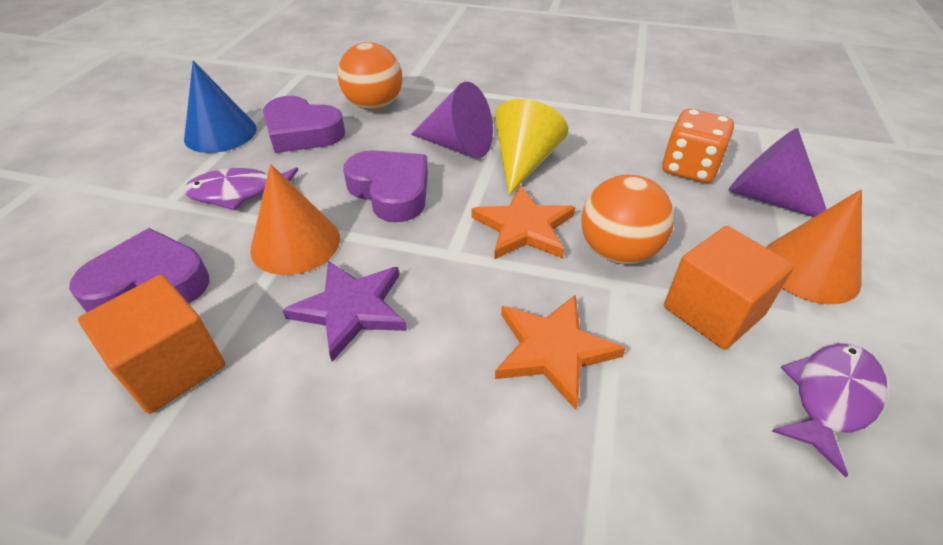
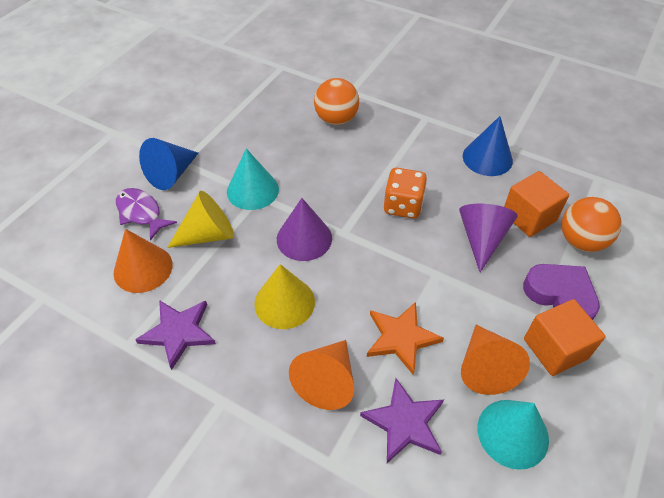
blue cone: [184,60,257,153] = 1 -> [139,138,198,190] [463,116,513,176] = 2
orange cone: [250,164,340,275] [766,189,862,304] = 2 -> [114,229,173,293] [289,340,354,410] [461,325,530,395] = 3
orange star: [472,185,575,259] [495,295,626,410] = 2 -> [367,302,444,375] = 1
purple fish: [184,167,298,210] [771,343,888,477] = 2 -> [116,188,177,240] = 1
purple heart: [69,228,210,312] [263,96,345,153] [343,150,428,222] = 3 -> [523,264,600,320] = 1
purple star: [282,261,407,362] = 1 -> [135,300,216,370] [360,378,444,463] = 2
turquoise cone: none = 0 -> [227,148,279,210] [477,400,549,470] = 2
yellow cone: [494,99,568,195] = 1 -> [167,191,234,248] [254,264,315,329] = 2

